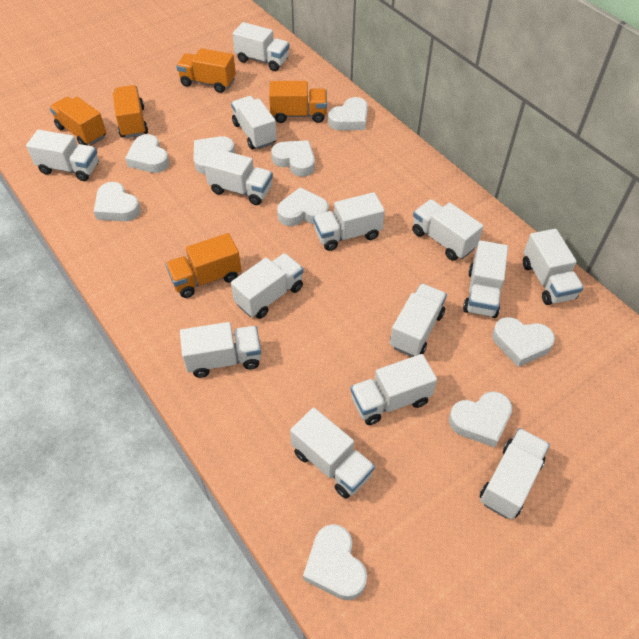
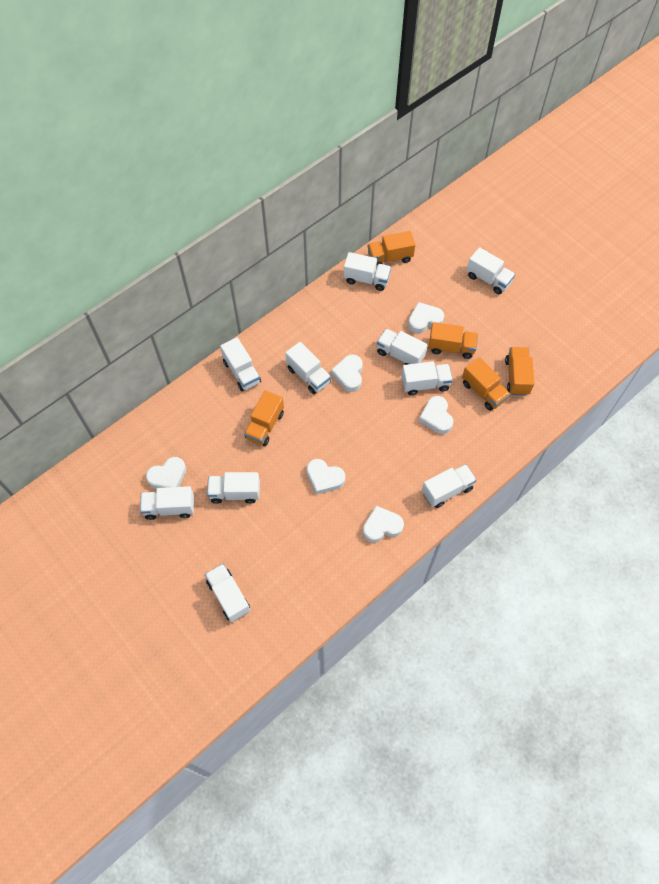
white heart: [94,182,141,221] [125,134,169,173] [194,136,235,174] [271,140,315,177] [277,187,329,226] [303,524,367,600] [328,97,368,130] [449,391,512,448] [492,317,555,367] = 9 -> [146,457,186,489] [307,459,345,495] [331,355,363,392] [363,506,404,543] [408,302,444,333] [419,396,453,434] = 6
white truck: [26,130,99,181] [180,322,261,378] [204,149,273,205] [231,96,277,150] [231,253,304,319] [233,22,290,71] [290,408,375,499] [313,192,385,251] [351,354,437,425] [390,283,447,357] [412,199,484,261] [463,240,508,318] [480,428,550,520] [523,229,584,305] = 14 -> [140,486,194,520] [205,564,250,622] [207,472,260,504] [220,337,261,391] [285,342,331,394] [344,252,391,291] [377,329,428,365] [401,361,453,395] [422,464,477,508] [467,247,515,294] = 10

